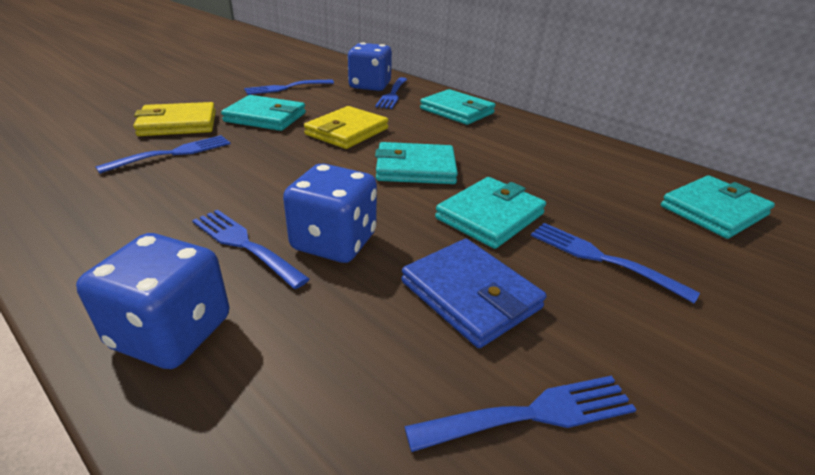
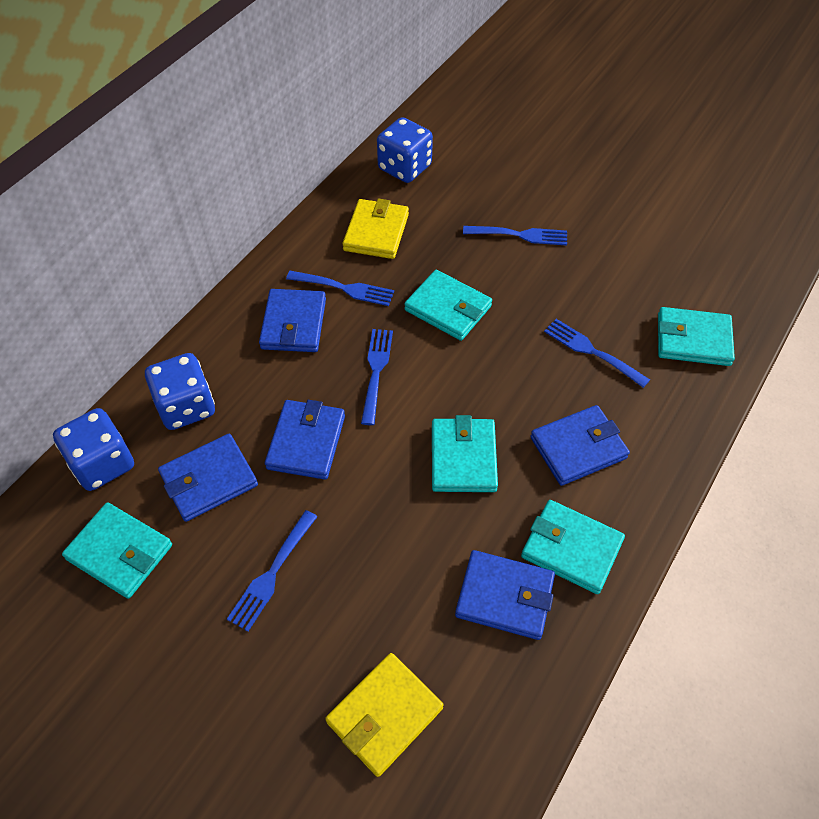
blue fork: [95,135,231,174] [192,210,309,289] [244,79,334,95] [375,77,407,109] [404,376,637,452] [531,223,700,303] = 6 -> [227,510,317,631] [286,271,394,306] [361,329,393,425] [463,226,567,246] [544,319,650,388] = 5
blue wallet: [401,239,547,348] = 1 -> [158,434,258,522] [259,289,326,352] [265,400,345,480] [455,550,555,640] [530,405,630,486] = 5

